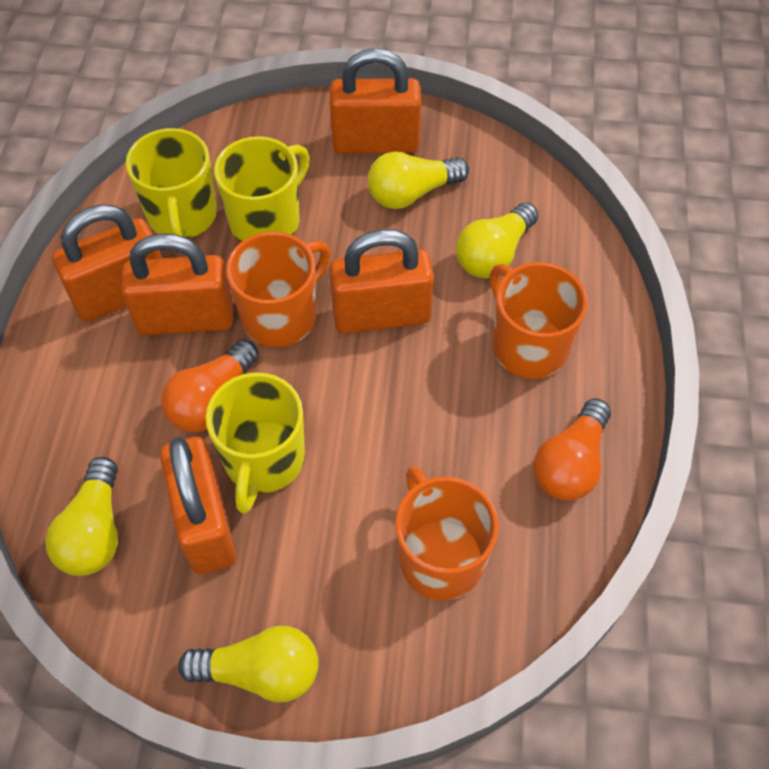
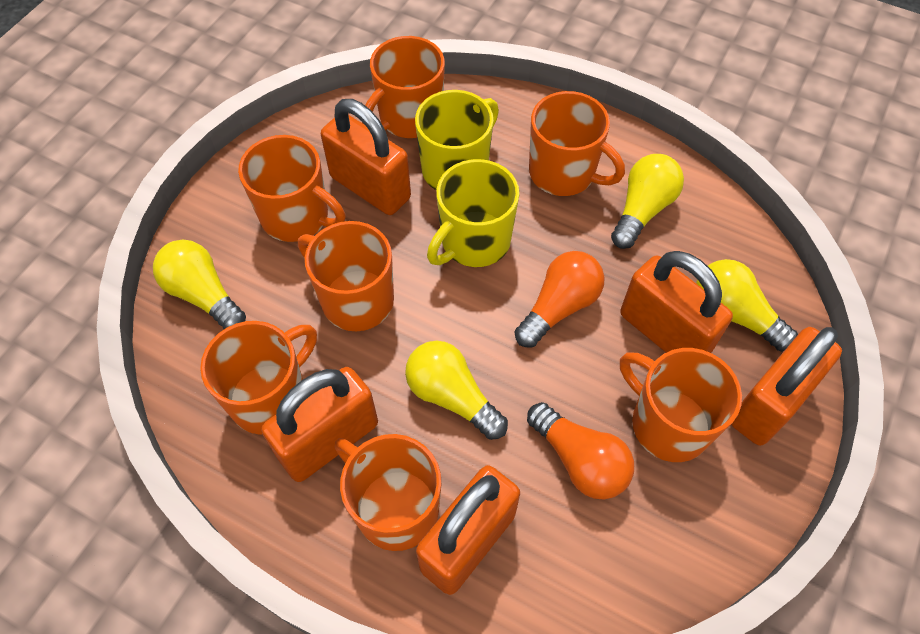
orange mug: [226,232,331,347] [395,466,499,601] [490,262,588,379] = 3 -> [200,321,317,435] [238,135,346,242] [298,221,394,331] [334,434,441,551] [362,36,445,138] [529,91,625,196] [620,348,742,462] = 7
yellow mug: [126,128,217,238] [205,372,305,514] [214,136,310,242] = 3 -> [415,90,499,190] [427,159,519,267] = 2

